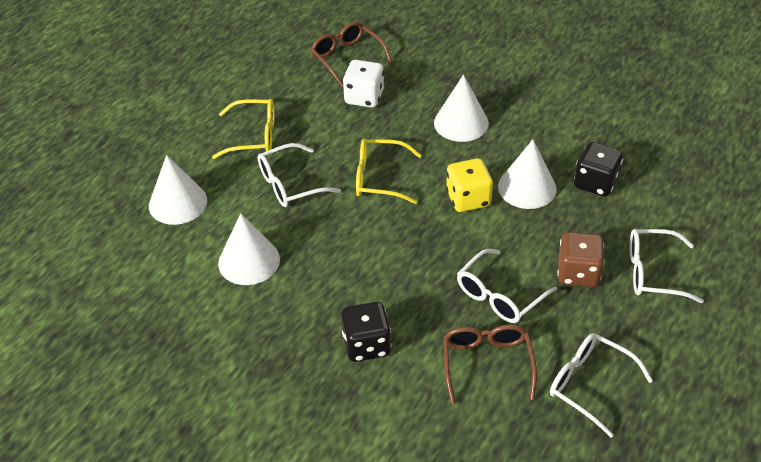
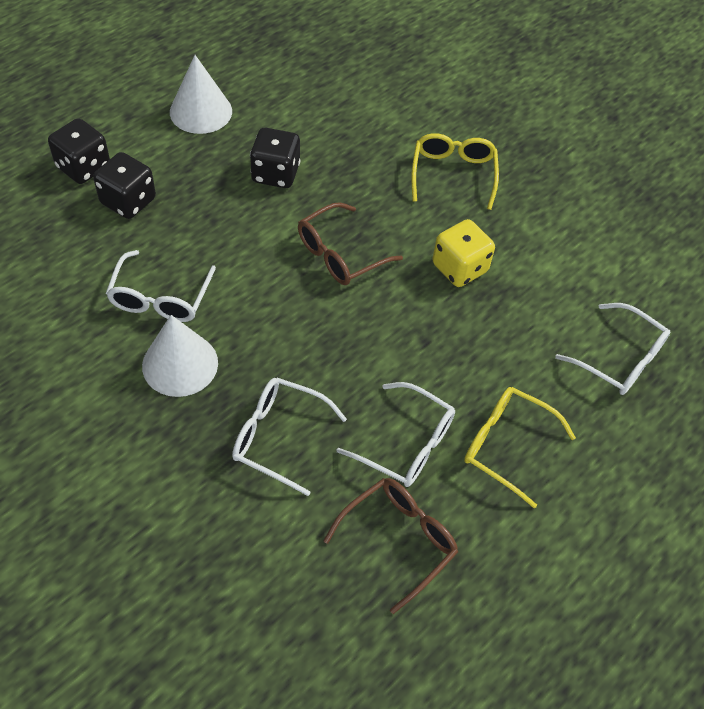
black dice: [341,302,391,362] [574,142,623,197] = 2 -> [48,118,110,184] [93,152,156,219] [250,128,300,188] = 3
brown dice: [557,232,605,287] = 1 -> none = 0
white cone: [149,155,207,225] [218,213,280,285] [434,75,489,142] [498,139,557,209] = 4 -> [142,315,218,397] [170,55,232,134] = 2
white dice: [343,60,384,108] = 1 -> none = 0

